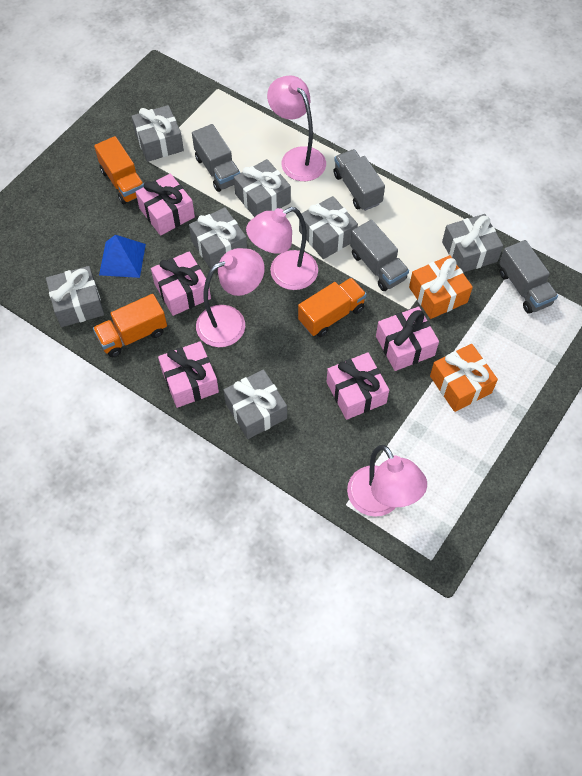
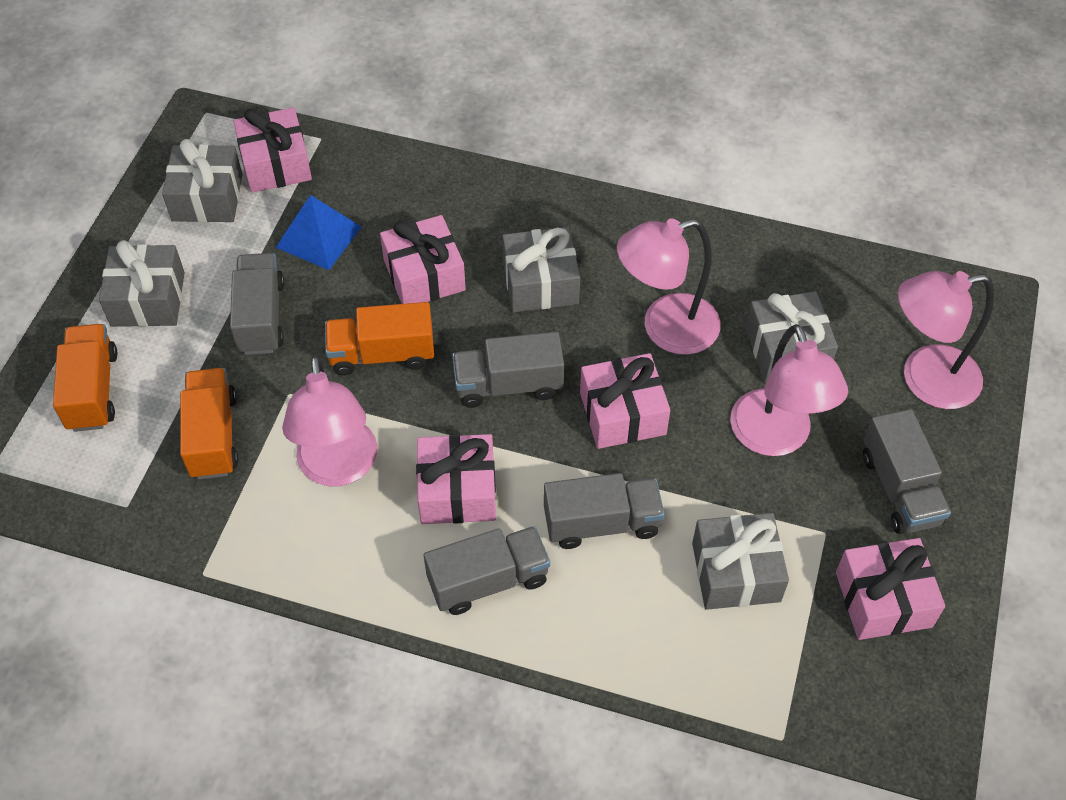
grey gift: [46,266,104,327] [131,105,184,162] [189,207,247,269] [223,369,287,439] [234,159,291,217] [299,196,358,259] [442,214,503,272] = 7 -> [99,240,185,327] [162,139,243,222] [502,227,580,312] [692,513,789,610] [746,291,838,383] = 5
grey truck: [192,124,240,192] [334,149,385,211] [350,220,409,291] [499,240,558,314] = 4 -> [230,253,284,355] [424,526,550,615] [452,332,564,408] [544,473,665,549] [863,409,951,534] = 5
orange gift: [409,255,473,319] [430,344,498,412] = 2 -> none = 0

